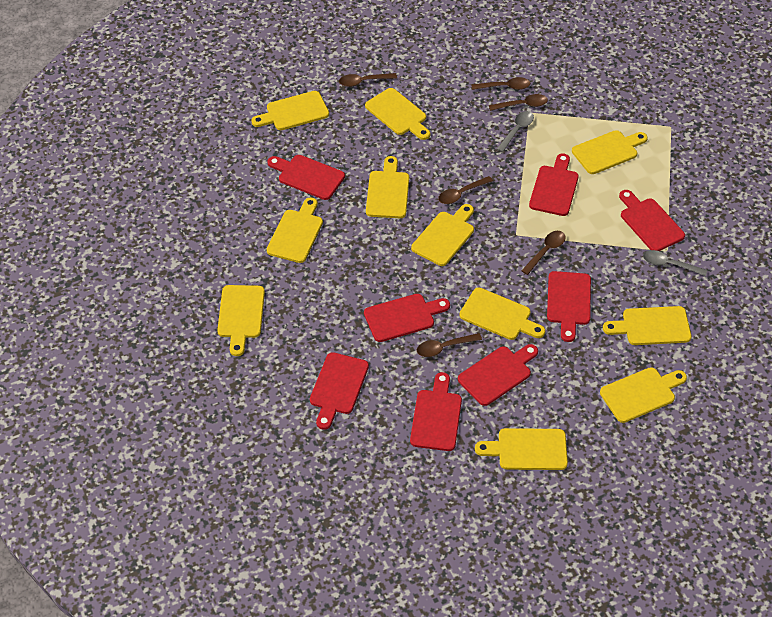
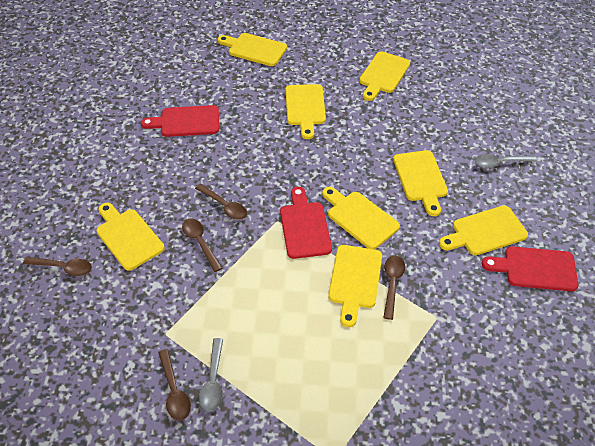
brown spoon: [339,73,397,87] [417,333,482,357] [438,176,493,204] [471,77,530,90] [489,94,548,111] [521,231,566,275] = 6 -> [23,257,92,276] [158,349,191,420] [182,218,222,272] [195,184,247,220] [383,256,405,320] = 5
red cutting board: [268,155,345,200] [310,352,369,430] [364,294,450,342] [410,372,462,451] [458,344,538,406] [529,153,579,216] [547,271,591,342] [619,190,685,251] = 8 -> [141,105,219,137] [280,187,332,259] [482,246,578,291] = 3
yellow cutting board: [217,285,265,356] [251,91,329,130] [267,197,323,263] [365,88,430,140] [366,156,409,218] [411,204,474,266] [459,287,545,340] [475,428,568,470] [572,130,648,174] [600,367,687,423] [603,306,692,345] = 11 -> [97,203,164,271] [218,33,287,66] [286,84,326,139] [322,187,400,249] [328,245,382,327] [359,51,410,101] [393,150,448,216] [439,206,528,255] = 8

